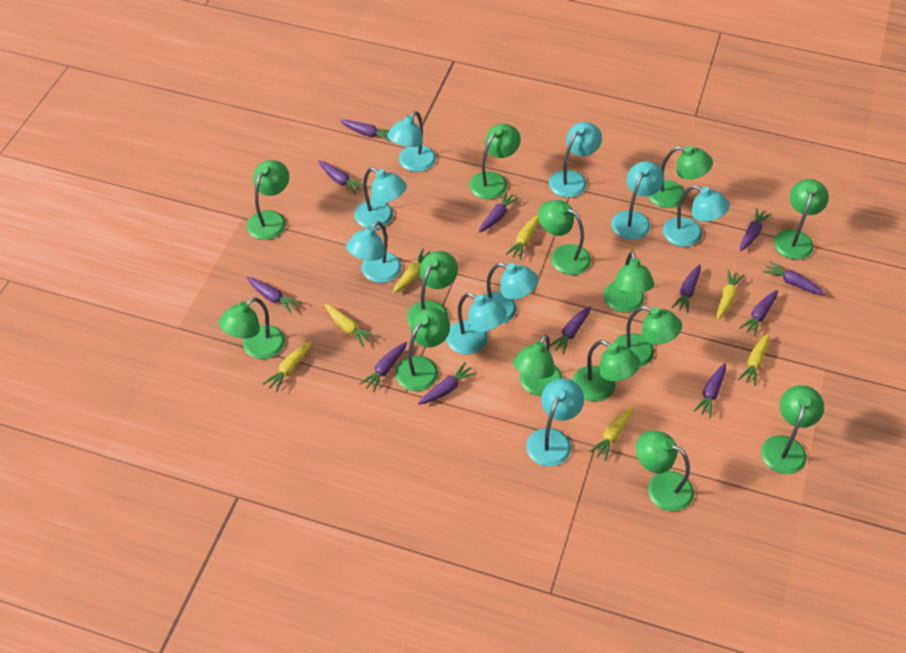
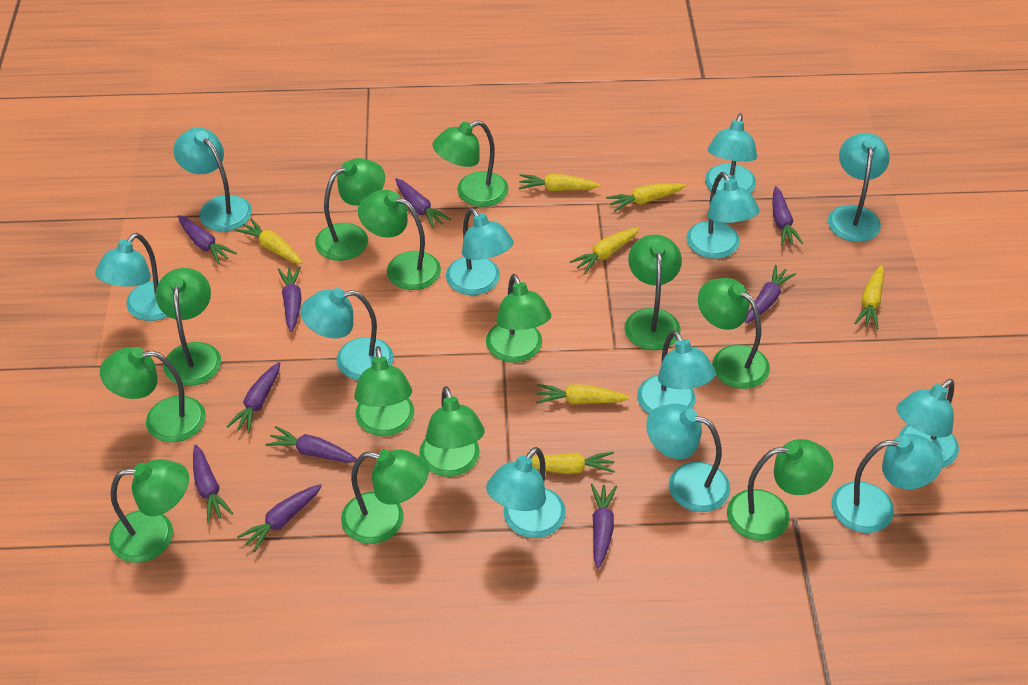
green lamp: [219,297,285,359] [247,160,289,240] [395,308,450,391] [407,251,458,326] [469,124,521,199] [513,334,563,396] [538,200,591,275] [572,340,640,402] [603,251,654,313] [613,306,682,367] [636,431,694,512] [648,146,713,208] [761,385,824,474] [774,179,829,260] = 14 -> [100,347,206,442] [109,459,189,563] [156,268,221,386] [315,158,385,261] [341,449,429,544] [354,346,414,436] [358,190,441,290] [419,386,485,477] [432,120,509,207] [486,274,551,363] [624,235,682,350] [698,278,770,389] [727,439,833,541] = 13
purple carrot: [247,277,301,313] [318,161,363,195] [340,120,390,142] [359,342,407,392] [418,362,477,405] [479,191,520,233] [550,307,591,355] [671,264,701,313] [693,363,726,418] [739,290,778,336] [740,207,772,251] [763,261,825,295] = 12 -> [178,215,237,265] [193,444,233,523] [226,362,280,434] [237,484,322,552] [265,426,357,463] [278,266,302,332] [395,178,451,229] [591,484,617,569] [745,265,796,323] [772,186,803,245] = 10
turquoise lamp: [346,221,401,283] [354,167,407,229] [387,111,436,172] [446,293,507,354] [483,263,538,324] [526,378,584,467] [549,122,602,198] [611,161,664,240] [663,185,730,247] = 9 -> [95,233,168,321] [173,128,252,232] [300,288,394,380] [446,208,514,295] [486,447,566,538] [637,330,715,414] [646,404,730,512] [686,172,760,259] [705,113,757,194] [828,133,890,242] [832,434,943,533] [896,379,959,468] = 12

